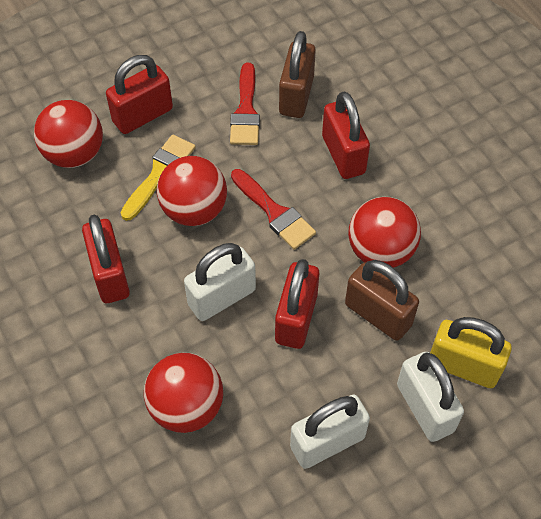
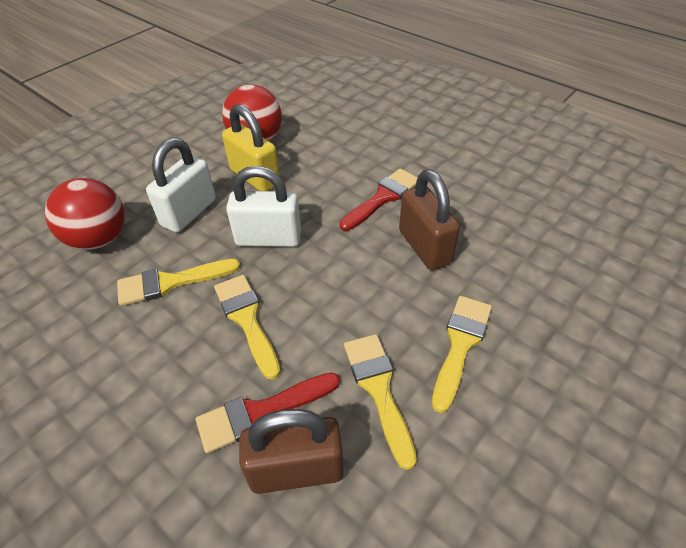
red ball: [34,100,103,168] [144,353,223,433] [157,156,227,226] [348,197,421,268] = 4 -> [45,178,125,250] [222,85,282,141] = 2
red padlock: [82,214,130,303] [106,55,173,134] [275,259,319,349] [322,91,370,179] = 4 -> none = 0
white padlock: [184,243,256,321] [290,394,370,469] [397,352,464,442] = 3 -> [146,138,216,232] [226,166,301,247] = 2
yellow brush: [121,135,196,221] = 1 -> [117,259,240,306] [214,275,281,380] [344,334,417,470] [432,296,492,413] = 4

